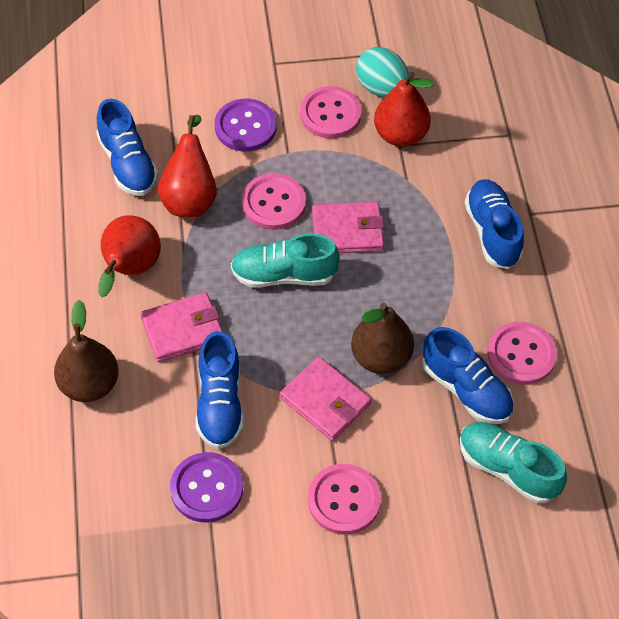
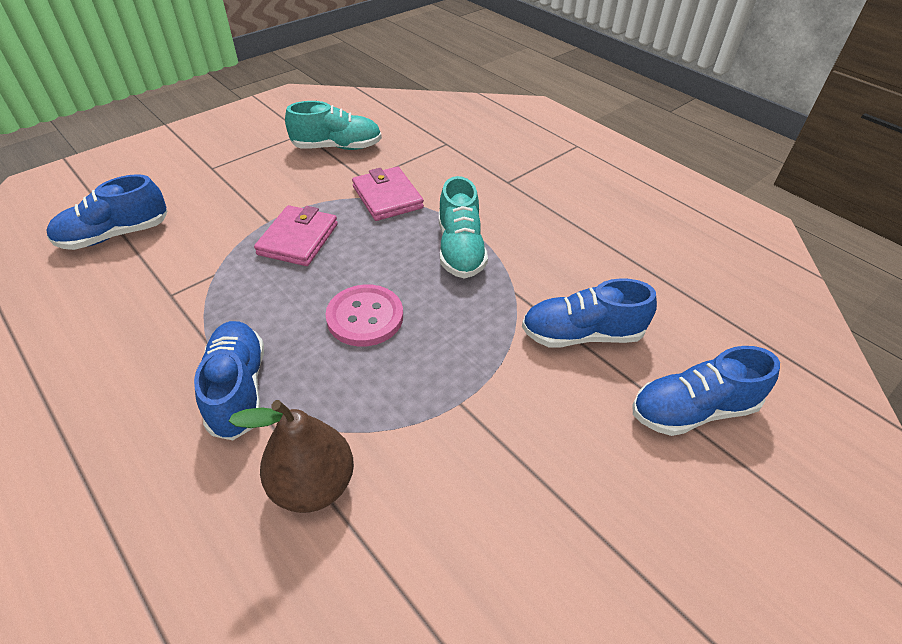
brown pear: [54,300,119,402] [351,303,414,374] = 2 -> [229,400,354,513] = 1
pink button: [242,173,306,230] [300,86,362,138] [308,464,381,535] [487,321,557,385] = 4 -> [325,285,403,346] = 1
pink wallet: [140,292,223,362] [280,357,371,441] [312,202,384,253] = 3 -> [254,205,338,266] [352,167,424,221] = 2
purple button: [170,452,243,522] [215,99,277,151] = 2 -> none = 0
red pear: [98,215,161,298] [158,115,217,217] [374,72,434,147] = 3 -> none = 0
turquoise egg: [356,47,409,98] = 1 -> none = 0

